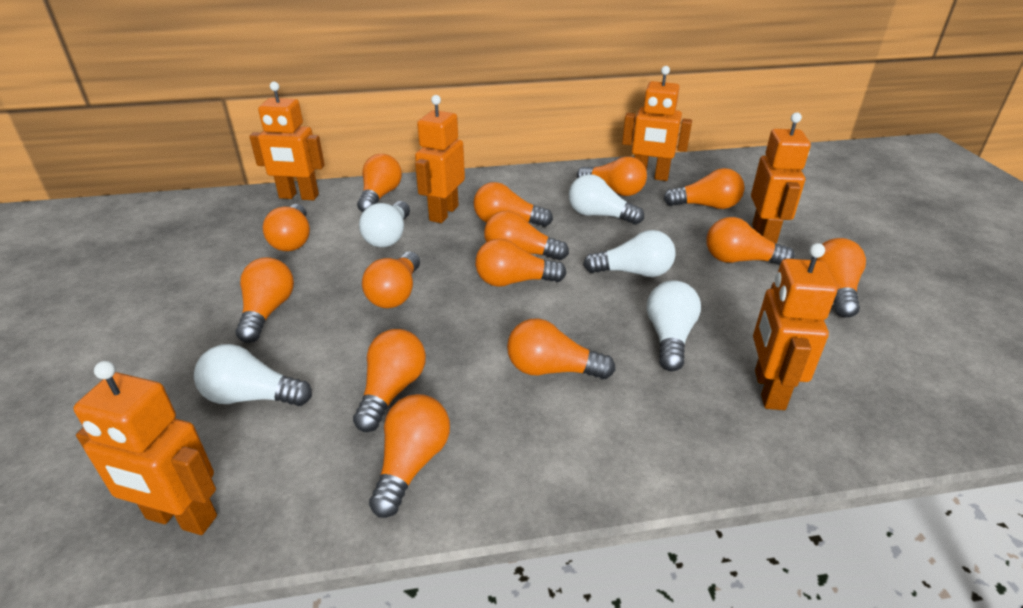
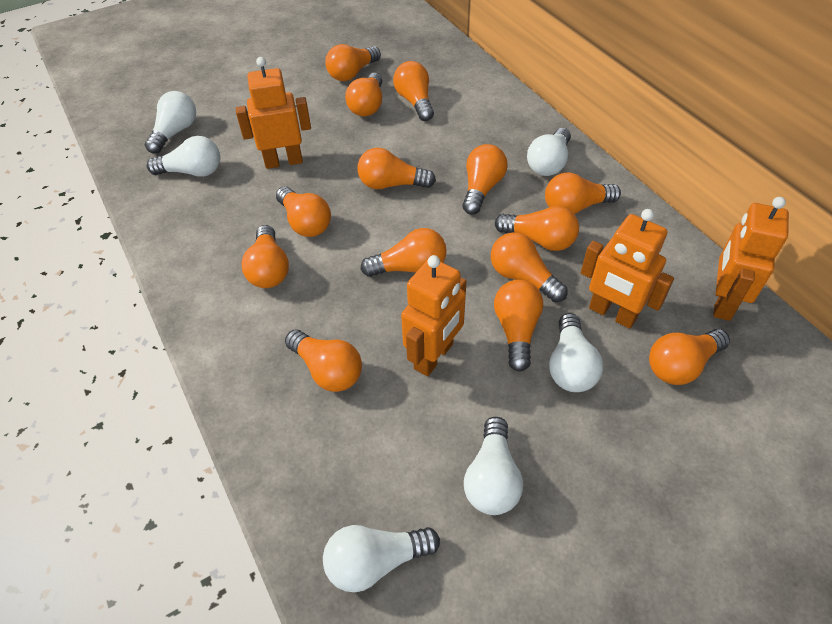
orange robot: [73,361,217,535] [249,82,325,200] [415,95,465,223] [622,66,692,181] [751,112,811,244] [753,243,837,410] = 6 -> [236,57,311,169] [401,255,467,376] [581,209,674,329] [713,197,789,321] = 4
white light bulb: [194,344,312,406] [359,201,410,247] [569,174,644,225] [583,230,676,277] [647,281,701,371] = 5 -> [145,91,196,154] [147,136,220,177] [323,525,440,592] [464,417,523,515] [527,128,571,176] [549,313,603,392] = 6

